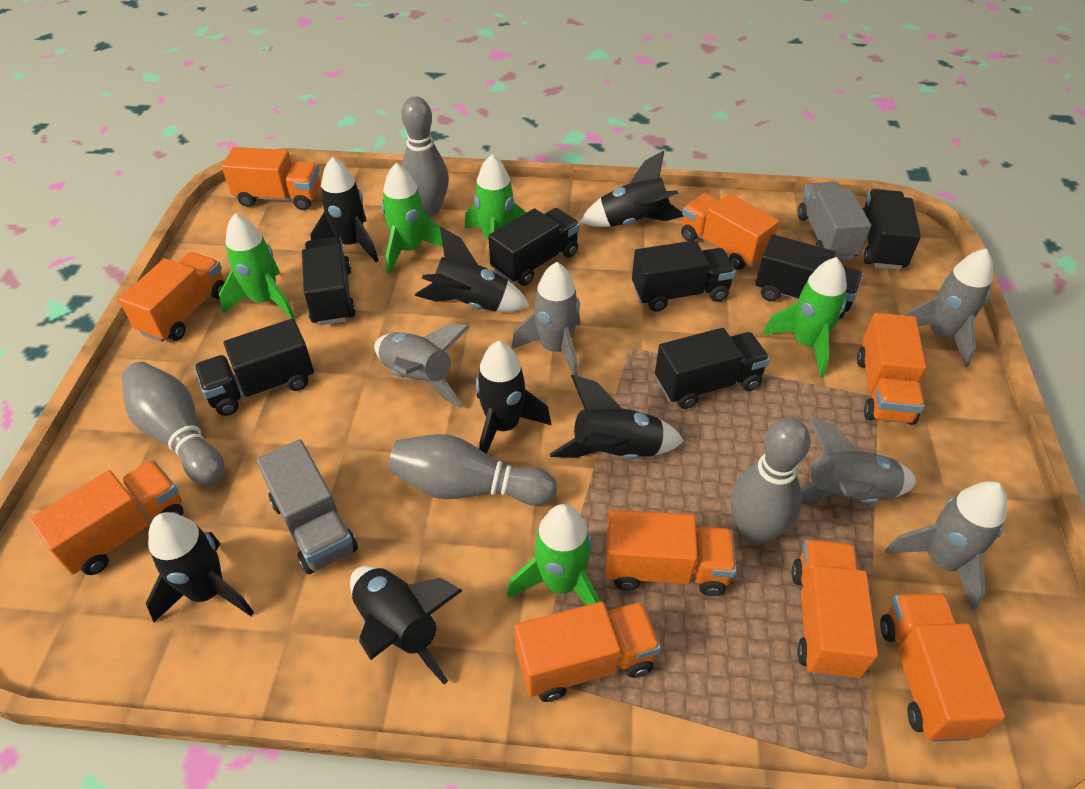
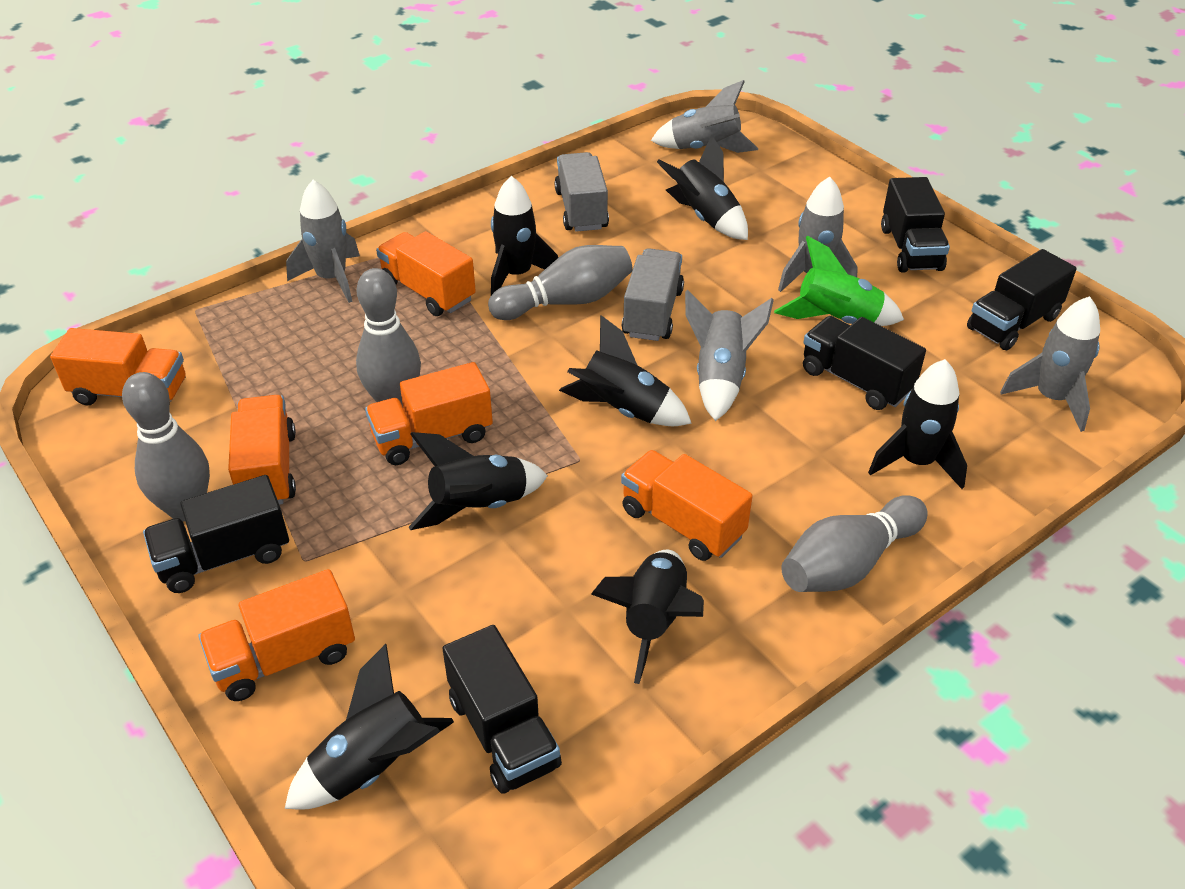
black truck: [194,319,314,416] [302,237,356,325] [488,208,580,286] [632,240,736,312] [655,328,770,409] [755,235,863,320] [862,189,921,270] = 7 -> [143,475,289,593] [442,625,562,794] [803,316,926,410] [881,177,950,273] [967,249,1077,350] = 5
green rocket: [219,213,295,319] [381,163,443,274] [465,154,527,267] [507,504,601,605] [763,257,847,377] = 5 -> [774,236,904,326] = 1
orange truck: [29,460,183,575] [119,252,225,342] [222,147,321,210] [515,602,661,702] [605,510,737,596] [681,193,779,270] [791,539,878,680] [857,313,926,425] [880,593,1005,742] = 9 -> [50,328,186,406] [198,569,355,701] [228,395,296,505] [365,362,493,465] [376,231,476,316] [621,450,753,561] = 6

